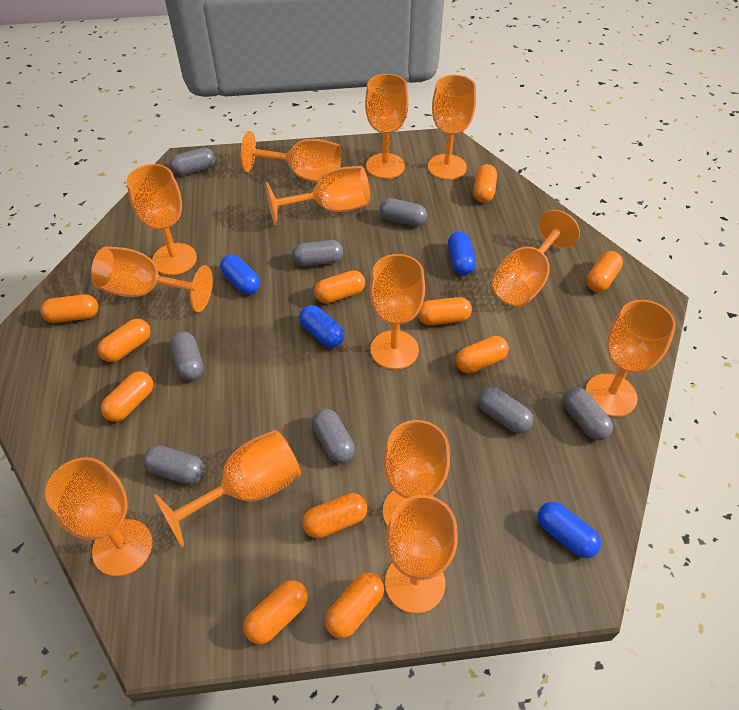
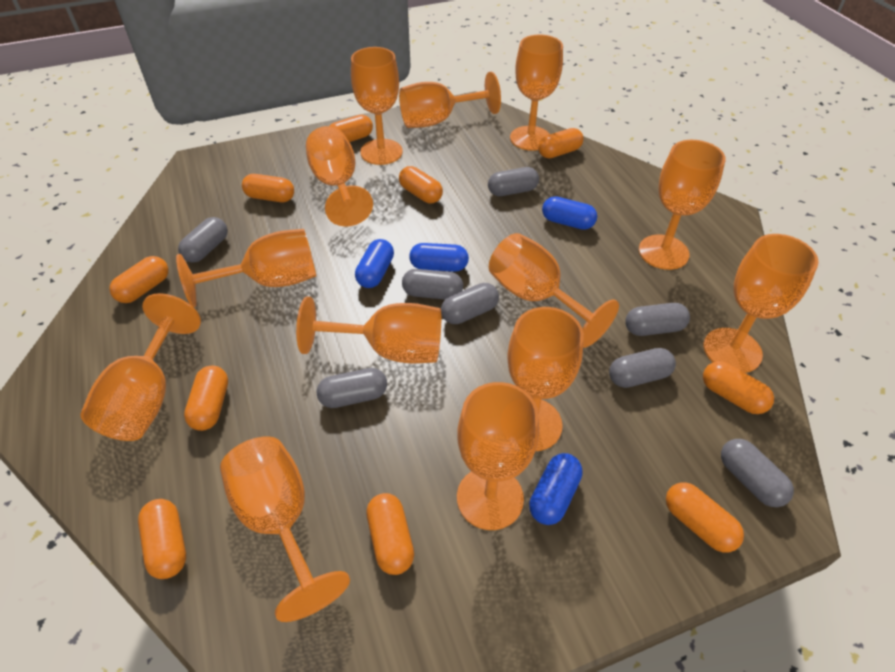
orange capsule: [40,294,98,323] [97,319,151,362] [101,371,153,422] [243,580,308,644] [302,493,367,538] [314,270,365,303] [325,573,384,639] [417,297,472,325] [456,336,509,373] [473,164,497,203] [586,251,623,292] = 11 -> [109,256,168,303] [138,499,186,579] [184,365,228,431] [242,174,294,202] [330,115,373,142] [366,493,414,575] [399,166,443,203] [538,128,584,158] [666,482,744,553] [703,361,774,414] = 10

